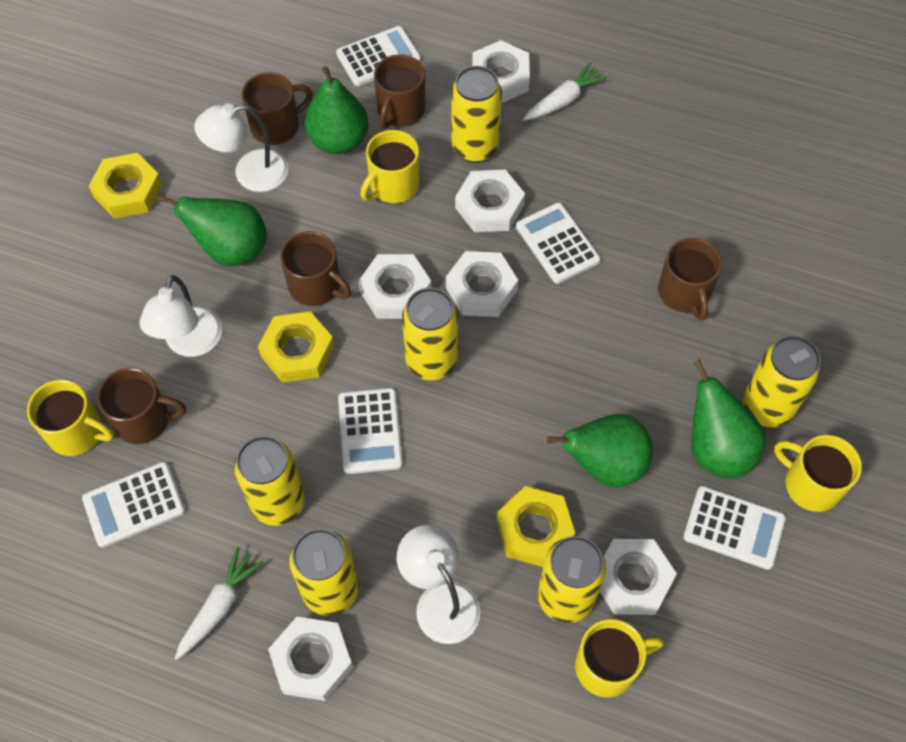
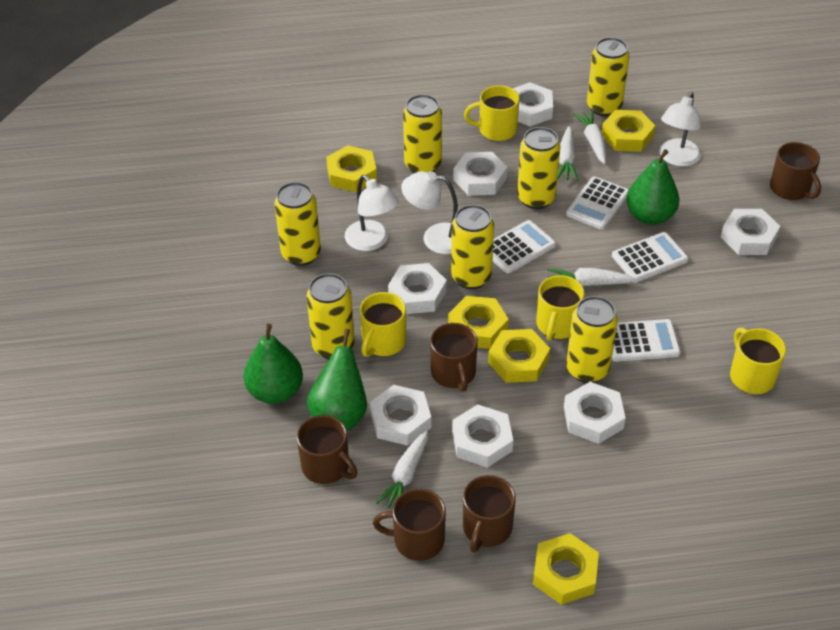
green pear: [157,195,267,266] [305,66,369,154] [547,414,653,488] [691,359,766,479] = 4 -> [244,324,303,404] [307,329,367,431] [626,149,679,225] = 3
white calculator: [82,462,185,548] [336,26,421,86] [338,388,403,474] [516,203,601,284] [683,486,786,570] = 5 -> [493,220,556,274] [566,177,629,230] [612,232,689,282] [612,319,681,362] = 4
white carrot: [175,546,264,660] [523,63,607,121] = 2 -> [376,430,428,508] [547,268,637,286] [557,126,578,181] [573,110,606,164] = 4
white nut: [268,617,353,701] [359,254,431,319] [446,251,518,317] [455,170,525,232] [472,40,530,103] [600,539,677,615] = 6 -> [370,385,431,446] [388,263,447,314] [452,404,513,468] [453,152,507,196] [512,82,553,126] [564,382,625,444] [721,209,780,255] = 7
yellow can: [234,436,305,526] [289,529,359,616] [402,287,458,380] [451,66,502,163] [538,536,607,623] [743,335,821,428] = 6 -> [275,182,321,266] [306,273,355,359] [403,94,442,173] [451,205,494,289] [517,127,560,209] [566,296,618,383] [587,37,630,116] = 7
yellow nut: [89,153,162,219] [258,311,334,383] [496,486,575,567] = 3 -> [326,145,377,192] [448,296,509,349] [488,329,550,383] [533,533,599,605] [602,110,655,152] = 5

